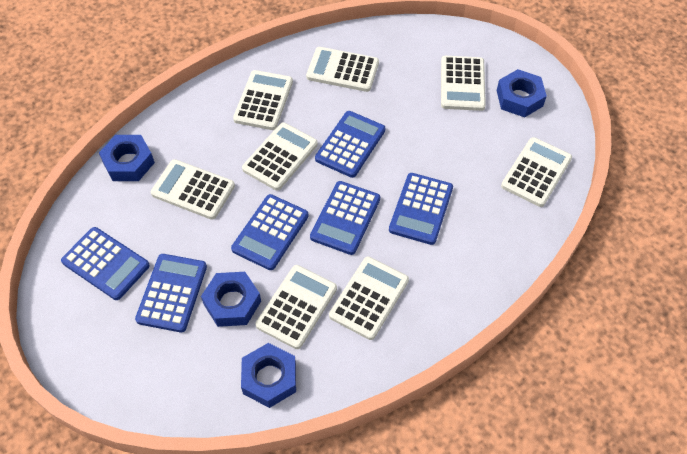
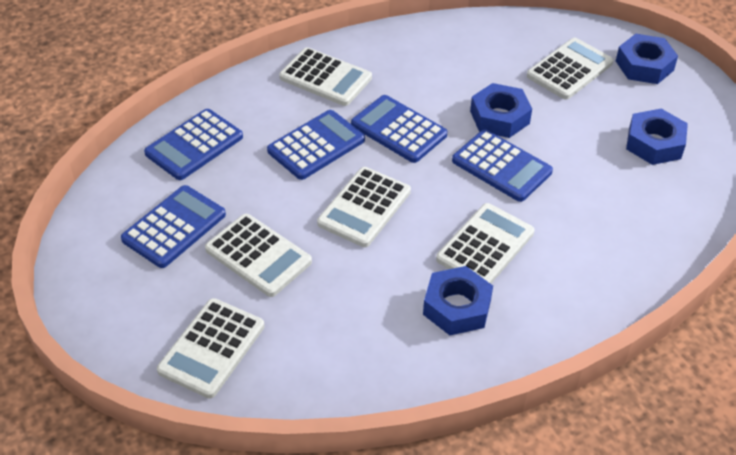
blue calculator: [61,227,150,300] [135,254,207,332] [231,194,309,270] [310,181,380,255] [315,111,385,178] [389,173,453,245] = 6 -> [121,185,226,268] [144,109,243,180] [267,110,365,180] [351,95,448,163] [452,130,553,202] = 5
white calculator: [151,159,235,220] [233,70,293,130] [242,122,318,190] [255,265,337,349] [306,47,379,92] [329,257,409,340] [441,56,486,111] [501,137,572,207] = 8 -> [157,298,265,399] [205,214,312,297] [279,47,372,106] [317,167,411,247] [436,203,535,284] [527,38,613,100] = 6

